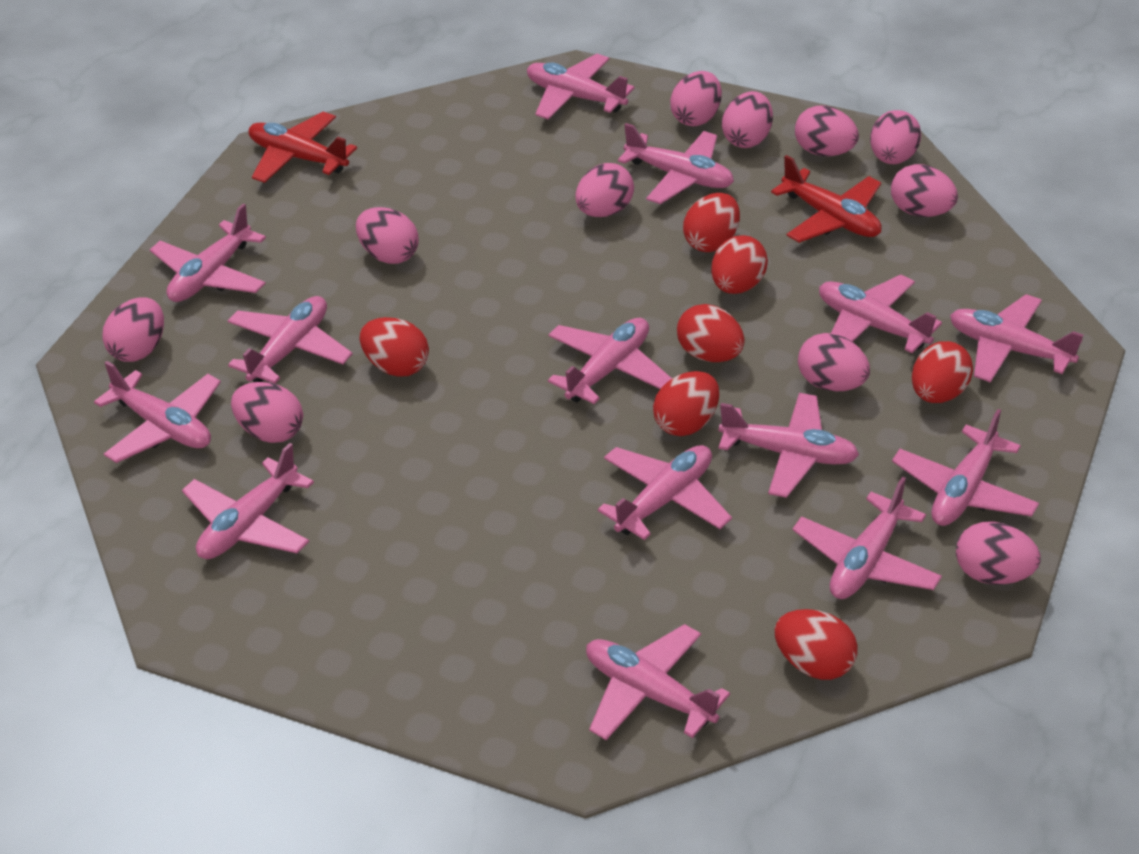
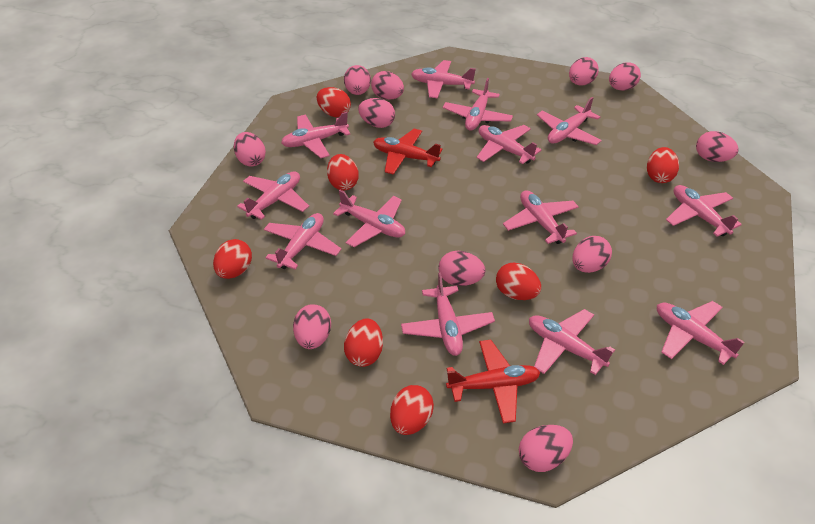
pink plane: [94,361,221,463] [150,204,266,302] [182,443,314,559] [228,296,353,384] [527,54,634,120] [548,318,672,404] [586,624,730,740] [598,445,732,540] [618,123,734,204] [718,393,859,498] [792,476,942,599] [819,275,942,353] [892,409,1039,526] [950,294,1083,383] = 14 -> [237,171,309,220] [264,213,341,269] [281,112,351,158] [333,190,405,247] [401,272,495,356] [411,60,476,98] [443,78,513,131] [477,125,542,164] [503,190,579,244] [529,309,615,375] [537,97,602,145] [657,301,745,365] [666,185,742,237] = 13

